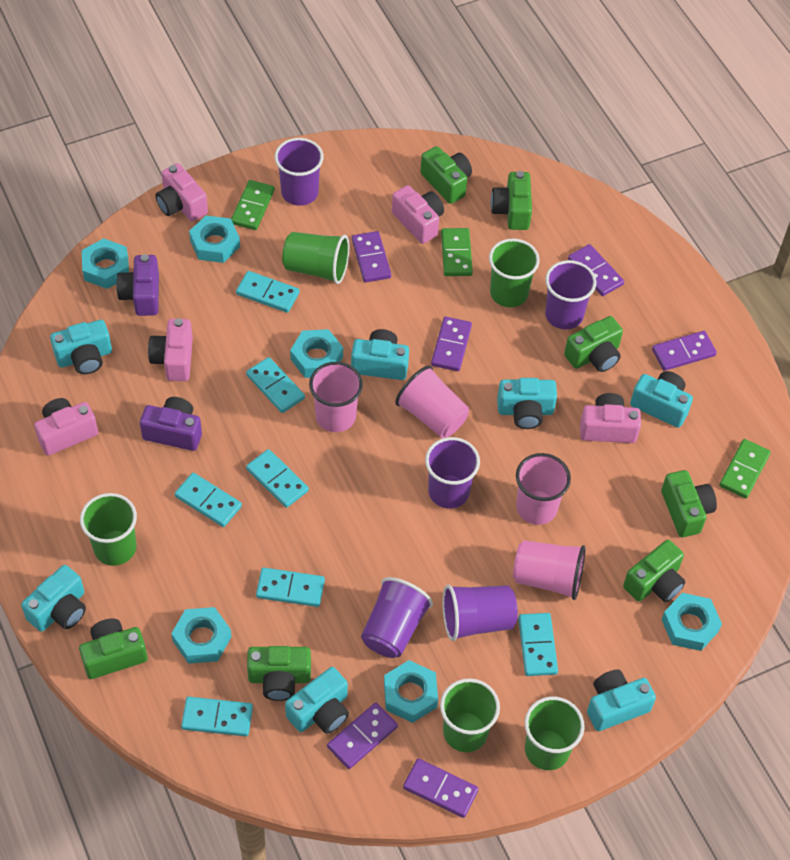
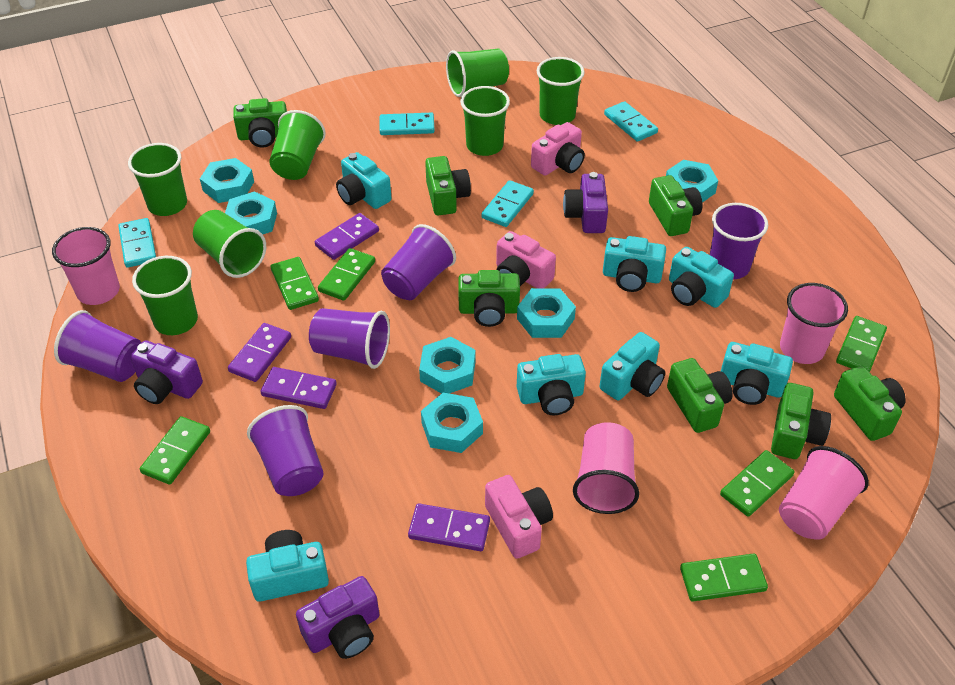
green cup: [80,493,137,566] [282,232,349,284] [440,678,500,752] [489,239,540,307] [525,697,585,770] = 5 -> [128,143,187,216] [132,256,198,335] [193,210,266,278] [269,110,326,180] [446,49,509,97] [460,86,510,156] [537,57,585,125] = 7
green domino: [231,180,275,230] [441,228,473,276] [719,439,771,499] = 3 -> [140,416,210,485] [271,257,319,310] [318,248,375,301] [680,553,768,601] [720,450,794,517] [836,316,887,372] = 6
pink camera: [34,398,98,455] [148,318,193,381] [155,163,208,221] [392,185,444,244] [580,393,641,443] = 5 -> [485,475,553,559] [496,231,556,288] [531,122,585,176] = 3
purple camera: [116,254,159,316] [140,397,202,451] = 2 -> [130,340,203,404] [296,576,380,659] [563,172,608,233] = 3
purple domino: [327,703,398,769] [352,231,391,282] [403,758,478,818] [431,317,472,371] [568,244,624,296] [652,331,717,371] = 6 -> [228,323,291,382] [261,367,337,409] [315,213,379,260] [408,503,490,551] = 4
turquoise domino: [174,473,242,527] [181,697,253,736] [236,271,300,313] [246,357,305,413] [246,449,309,508] [256,568,325,607] [518,613,558,676] = 7 -> [118,218,156,268] [380,113,435,135] [481,180,534,227] [604,101,658,142] = 4

